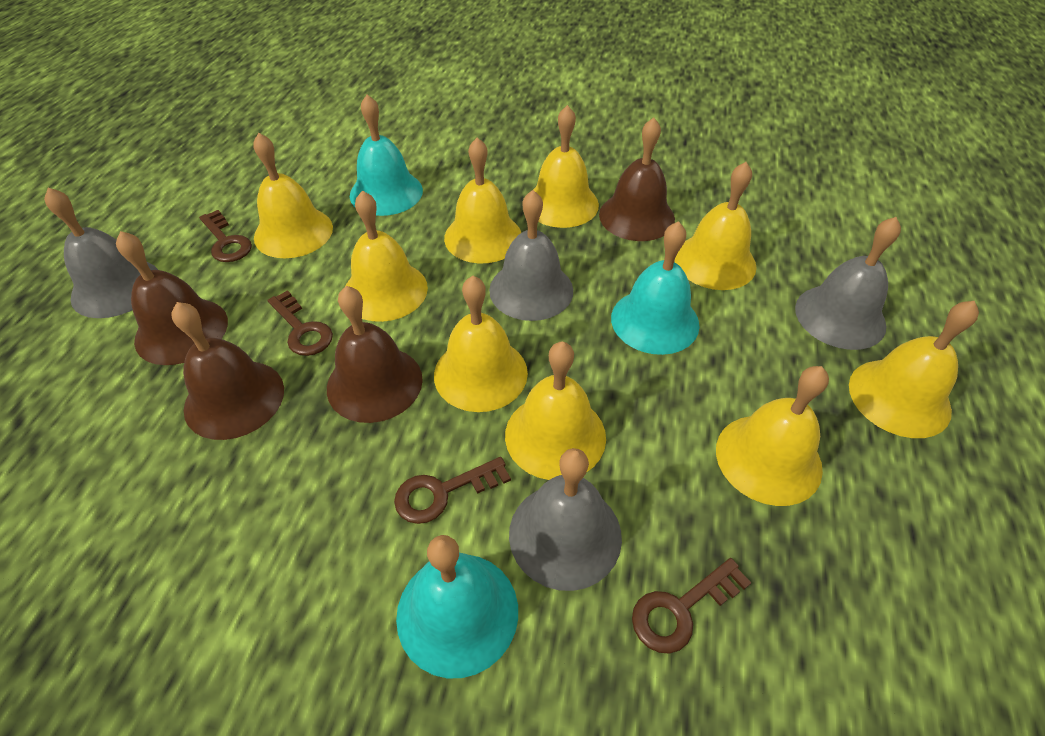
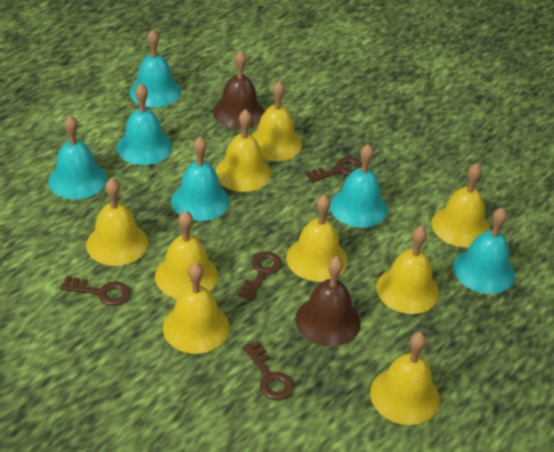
brown bell: [116,231,228,365] [171,302,284,440] [327,286,423,423] [599,117,675,241] = 4 -> [213,50,265,129] [295,256,361,346] = 2
grey bell: [44,188,158,318] [489,190,573,321] [509,448,622,591] [795,217,901,350] = 4 -> none = 0
turquoise bell: [350,95,423,216] [396,535,518,678] [611,221,700,355] = 3 -> [48,115,107,199] [117,84,172,165] [129,29,181,107] [171,137,229,221] [330,144,388,228] [453,207,515,294] = 6

